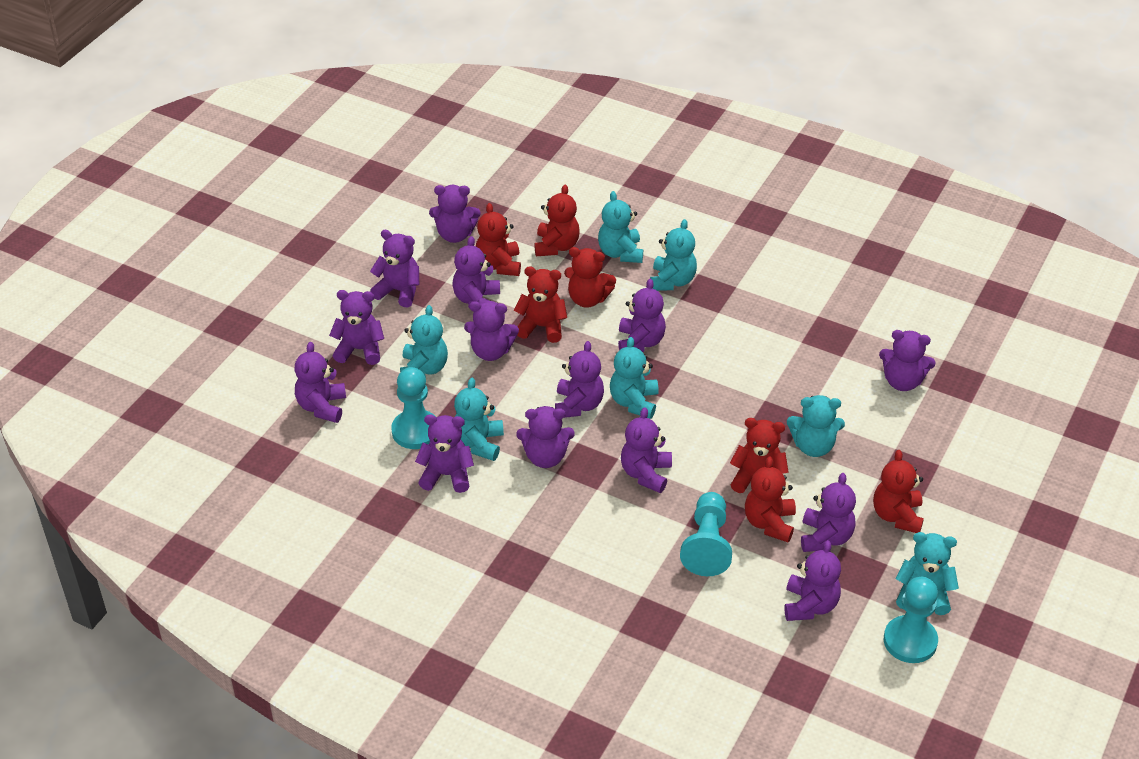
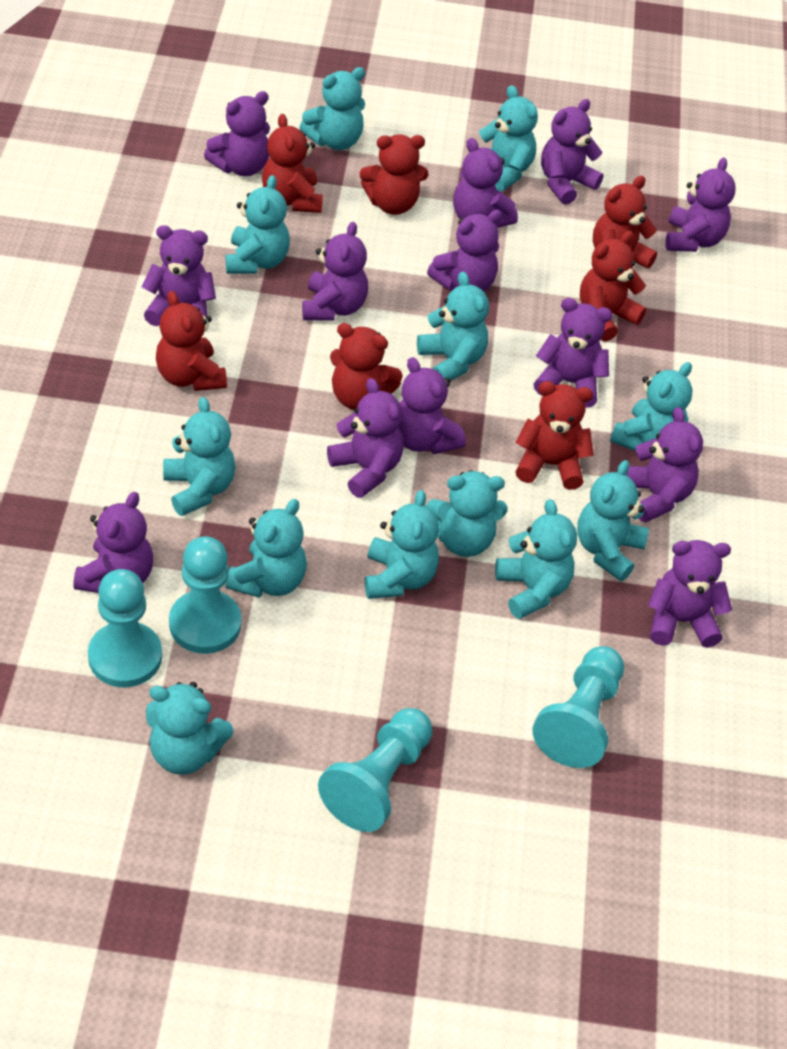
purple teddy bear: [294,342,346,423] [329,290,384,365] [370,230,419,307] [415,414,474,493] [429,185,480,243] [452,236,500,307] [464,301,519,361] [516,406,575,468] [555,341,604,418] [618,278,666,352] [621,407,672,493] [785,540,841,621] [801,473,856,552] [879,330,936,391] = 14 -> [73,492,153,593] [142,225,216,326] [204,91,270,176] [302,222,368,321] [327,378,404,498] [398,357,466,454] [427,210,502,292] [453,138,518,228] [533,298,613,408] [541,99,604,205] [626,407,703,523] [648,540,732,648] [665,157,736,252] = 13
turquoise pawn: [391,367,436,449] [680,492,732,576] [884,577,938,663] = 3 -> [88,569,162,687] [169,536,241,654] [318,708,432,832] [533,646,624,768] = 4
turquoise teddy bear: [400,305,448,378] [454,378,504,461] [598,191,643,263] [610,337,659,419] [650,219,697,291] [787,395,845,457] [895,532,959,615] = 7 -> [146,682,234,775] [163,397,236,516] [225,499,307,598] [226,175,290,274] [299,67,365,150] [365,490,439,599] [417,272,489,381] [426,470,508,557] [479,85,538,192] [495,499,577,619] [577,460,649,581] [610,362,693,451] = 12

